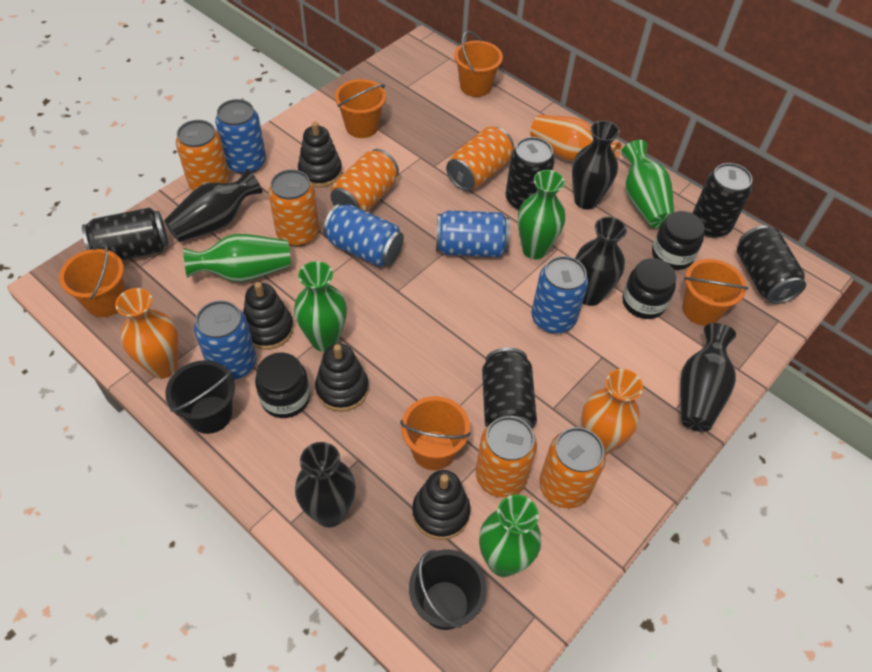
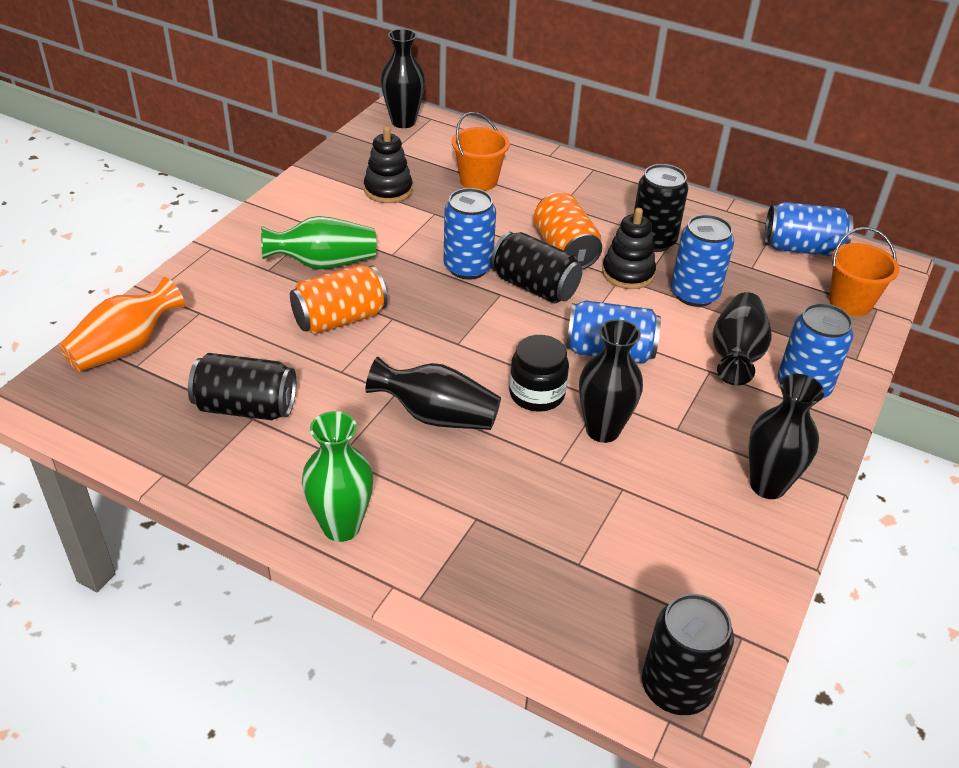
black bucket: [165,360,235,434] [409,550,487,630] = 2 -> none = 0
black can: [82,207,168,260] [482,348,537,429] [505,137,555,210] [692,163,752,238] [737,225,806,304] = 5 -> [188,353,296,420] [491,232,583,303] [634,164,689,252] [642,594,734,715] = 4
black jar: [255,352,310,418] [622,258,676,319] [652,211,705,270] = 3 -> [509,335,569,412] = 1
black stacking toy: [243,282,294,350] [298,121,342,188] [315,344,369,412] [412,470,471,540] = 4 -> [364,126,412,203] [602,208,656,289] = 2
green vase: [183,234,291,282] [294,261,347,352] [479,495,541,577] [518,170,565,259] [621,140,674,228] = 5 -> [261,216,376,269] [302,411,373,542] = 2
orange bucket: [59,242,125,317] [335,79,386,138] [400,396,471,470] [454,31,503,97] [682,259,748,326] = 5 -> [452,112,510,191] [829,227,899,316] = 2
orange can: [176,120,230,191] [268,170,319,246] [331,149,399,212] [446,126,514,191] [475,416,537,498] [539,427,606,508] = 6 -> [290,265,388,334] [533,193,602,269] = 2
orange vase: [115,288,179,379] [530,115,621,161] [582,369,643,455] = 3 -> [59,277,185,372] = 1

